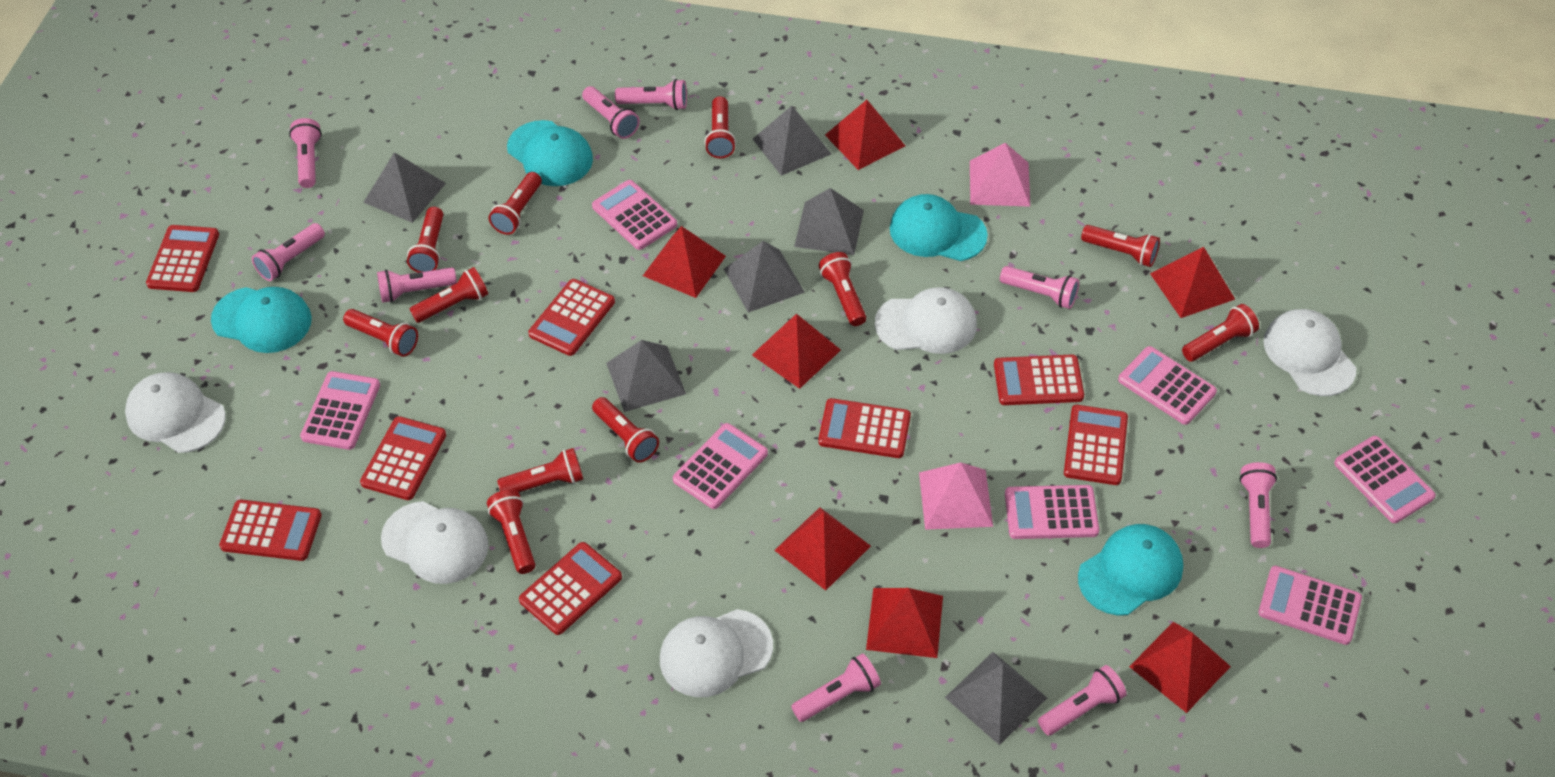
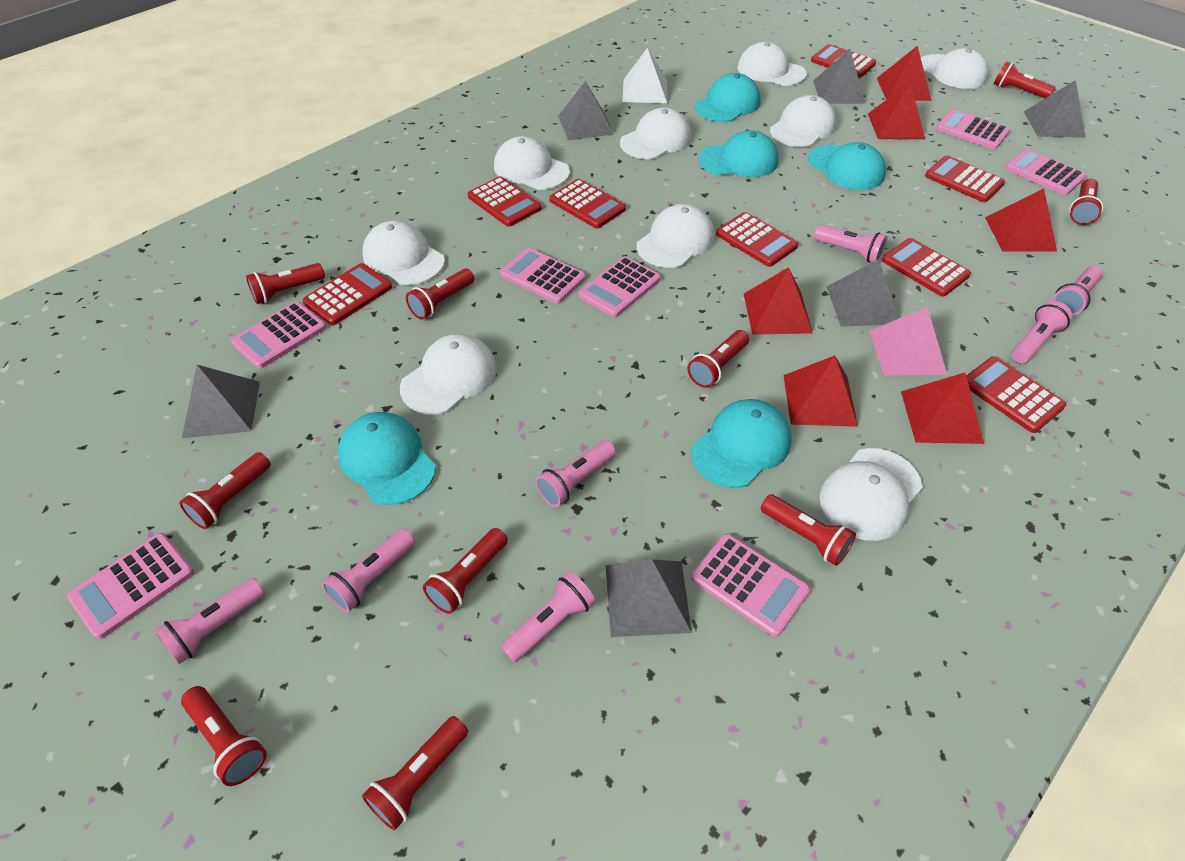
pink flashlight: [252,223,325,281] [289,118,322,188] [377,267,457,303] [582,86,640,139] [615,79,687,110] [791,653,881,722] [1000,266,1079,309] [1038,665,1127,736] [1239,462,1277,548] = 9 -> [154,578,265,664] [322,529,415,612] [501,572,595,662] [535,440,616,507] [814,225,887,263] [1012,301,1072,363] [1053,266,1103,316] = 7
pink pyramid: [919,462,993,530] [970,143,1030,207] = 2 -> [870,307,947,376] = 1
red flashlight: [343,309,418,357] [407,207,443,273] [410,267,488,323] [487,489,535,574] [488,172,542,235] [497,448,583,492] [592,397,659,463] [704,96,736,158] [819,252,866,326] [1081,225,1160,267] [1182,304,1259,362] = 11 -> [179,452,271,529] [181,686,267,786] [246,263,325,304] [362,716,468,831] [406,269,474,320] [423,528,508,614] [687,330,749,388] [761,494,856,566] [994,61,1056,98] [1069,178,1103,225] = 10
red pyramid: [643,226,726,298] [752,314,841,389] [774,507,871,590] [825,100,905,170] [866,588,943,658] [1129,622,1231,713] [1150,247,1235,318] = 7 -> [744,267,813,335] [783,356,858,427] [868,82,925,139] [877,46,932,101] [901,373,984,444] [985,188,1057,251] = 6
turquoise cap: [211,287,312,353] [507,120,593,186] [890,194,988,261] [1078,524,1183,615] = 4 -> [338,412,436,505] [691,399,792,488] [695,73,761,122] [699,130,779,177] [808,142,886,190] = 5
white cap: [125,372,226,453] [381,501,489,584] [660,609,773,697] [875,287,977,354] [1263,309,1356,396] = 5 -> [363,221,445,285] [400,334,497,414] [494,136,570,190] [620,108,691,159] [637,204,715,268] [737,42,806,86] [770,95,837,147] [819,448,923,541] [921,48,988,89] = 9
white pyramid: none = 0 -> [622,48,667,103] = 1

